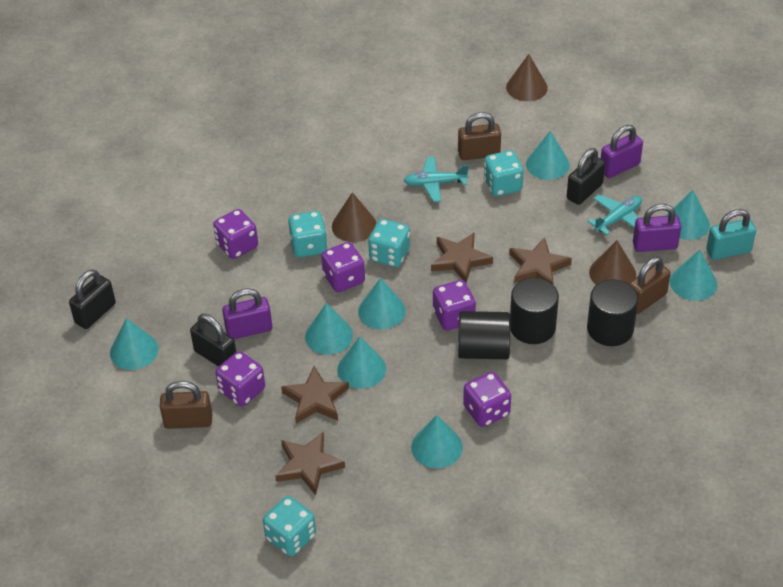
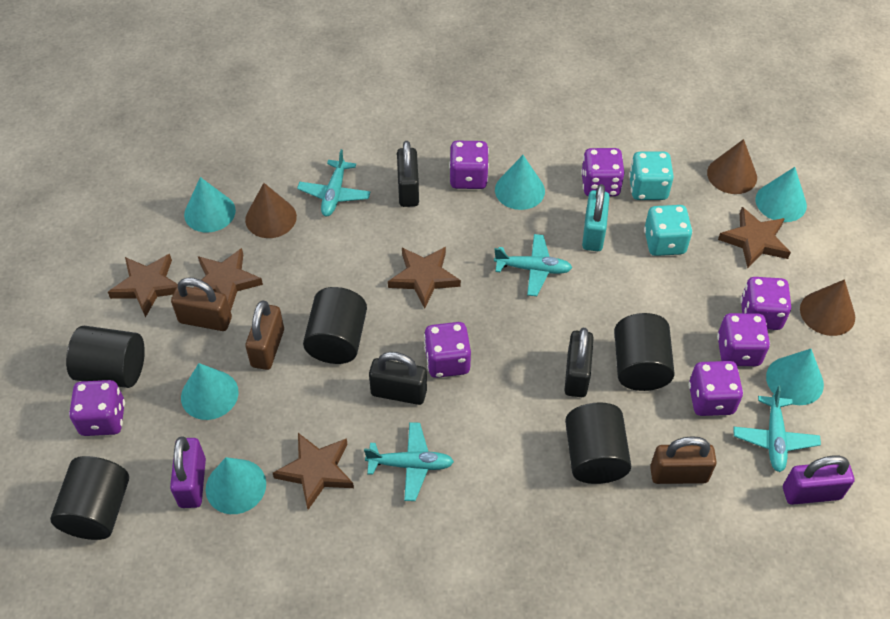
black cylinder: [458,311,510,359] [510,278,559,344] [587,279,638,346] = 3 -> [50,456,129,540] [66,326,145,388] [303,287,367,364] [565,402,631,484] [614,313,675,391] = 5
brown star: [275,432,345,495] [281,366,349,424] [431,232,493,283] [509,237,572,284] = 4 -> [108,254,178,318] [193,248,263,311] [273,433,354,510] [388,247,461,308] [718,207,791,268] = 5
purple dice: [213,209,258,259] [215,351,265,406] [321,242,365,292] [433,280,476,331] [463,372,511,427] = 5 -> [69,380,125,436] [424,322,471,378] [449,141,489,189] [581,148,624,196] [689,361,743,416] [717,313,770,366] [740,277,791,330] = 7
purple padlock: [222,288,272,339] [601,125,643,178] [633,204,681,252] = 3 -> [170,436,206,508] [783,456,854,505] = 2
turquoise cone: [110,318,158,370] [305,303,353,355] [337,336,386,389] [358,278,406,329] [411,415,463,468] [526,131,570,180] [666,190,710,240] [670,250,717,301] = 8 -> [181,363,239,420] [184,177,236,232] [206,457,266,514] [495,155,545,210] [755,167,807,222] [766,349,824,405] = 6
turquoise dice: [263,496,316,556] [288,211,328,258] [368,219,410,267] [484,150,524,196] = 4 -> [629,152,674,200] [644,205,693,256] = 2
turquoise plane: [404,157,469,202] [588,194,642,235] = 2 -> [297,149,370,216] [364,422,454,501] [494,234,572,296] [733,386,821,472] = 4

